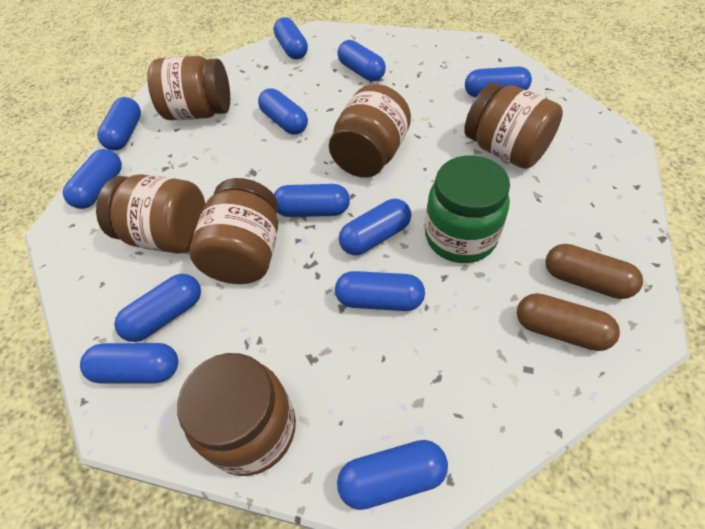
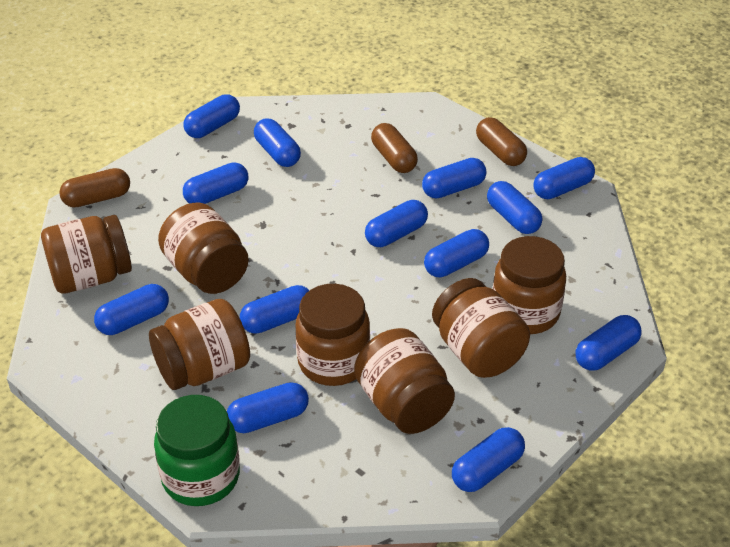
blue capsule: [63,149,122,209] [80,343,178,383] [97,97,141,151] [114,274,201,342] [258,88,308,135] [274,17,308,59] [274,184,350,217] [335,271,425,311] [337,40,386,82] [337,440,448,510] [339,199,411,255] [465,66,532,98] = 12 -> [94,284,169,335] [183,94,240,138] [183,162,248,204] [227,382,309,433] [240,285,310,334] [254,118,301,167] [365,200,428,247] [422,158,487,199] [424,229,489,277] [452,427,525,492] [487,181,542,234] [533,157,595,199] [576,315,642,371] = 13
brown capsule: [517,293,620,351] [545,244,643,299] = 2 -> [59,168,130,208] [371,123,418,173] [476,117,527,166] = 3
brown jar: [96,174,206,254] [147,56,230,120] [177,353,296,476] [189,178,278,284] [329,84,411,178] [464,82,563,169] = 6 -> [41,215,132,294] [149,299,250,390] [158,203,249,294] [295,284,370,386] [354,328,455,434] [432,278,530,378] [493,236,566,334] = 7

